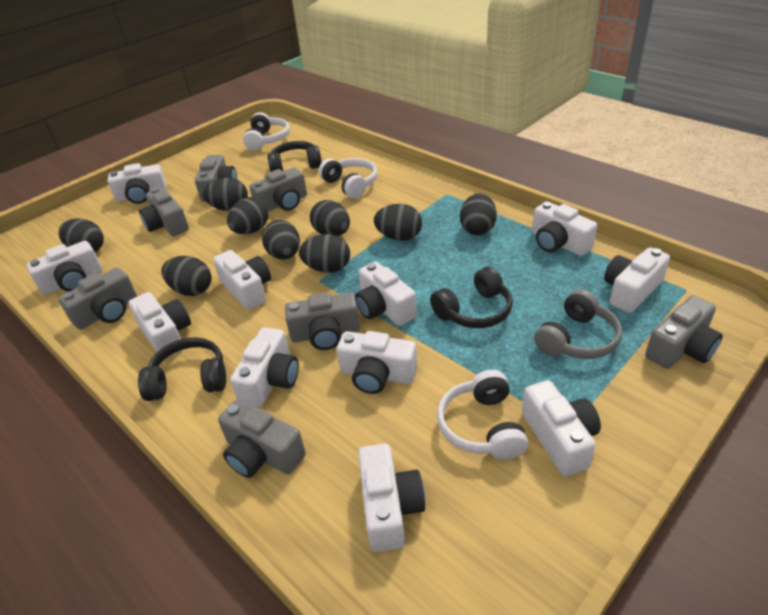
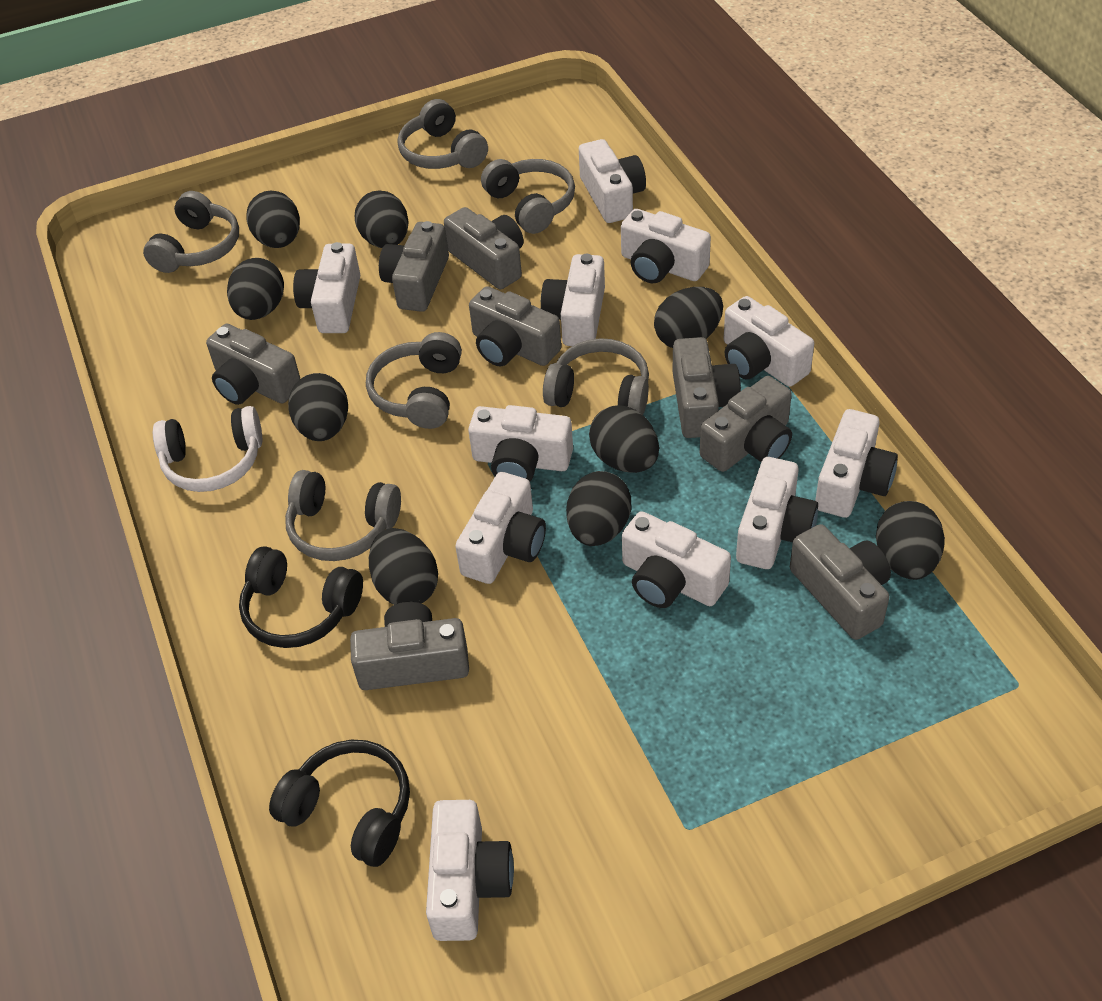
black headphones: [138,337,226,401] [267,141,322,172] [430,267,513,328] = 3 -> [239,547,363,648] [269,740,410,867] = 2
grey camera: [59,267,137,330] [139,188,189,236] [195,155,237,202] [218,400,306,478] [249,168,307,212] [285,292,360,350] [645,296,723,369] = 7 -> [206,324,300,405] [350,602,469,690] [379,221,449,312] [444,207,523,290] [469,286,561,366] [672,337,741,438] [700,376,792,472] [790,524,891,640] = 8
grey headphones: [534,289,622,359] = 1 -> [143,191,239,273] [285,470,401,561] [366,332,462,429] [398,99,488,169] [481,159,575,234] [543,338,649,415] = 6
white headphones: [243,112,290,150] [319,158,377,198] [437,370,528,460] = 3 -> [153,406,262,492] = 1

